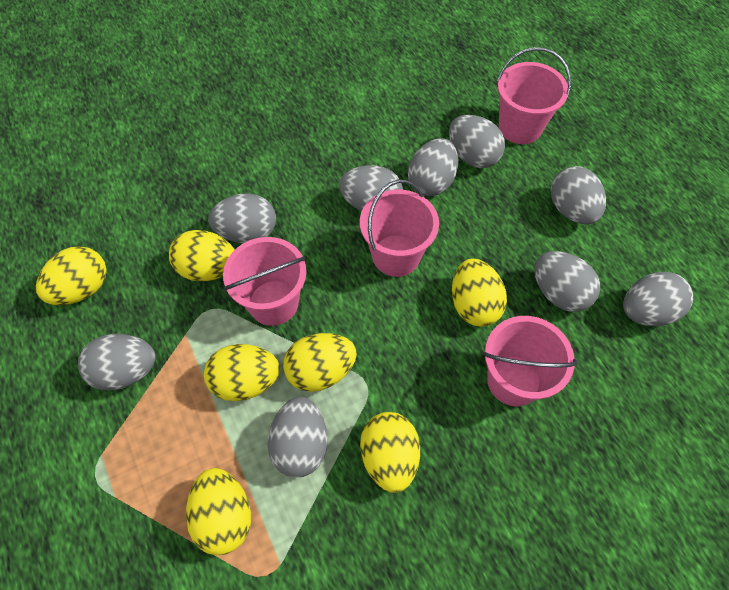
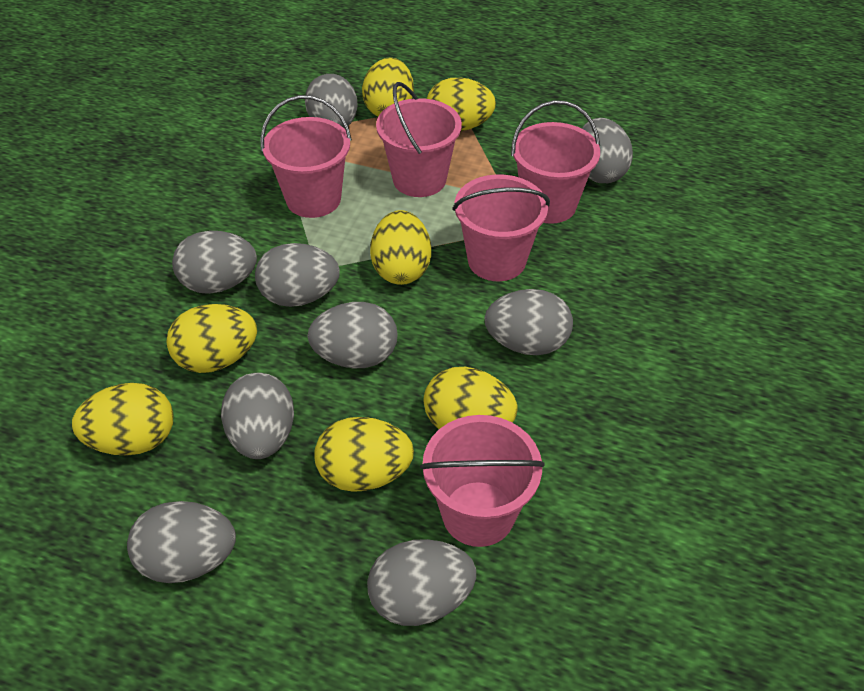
pink bucket: [223,237,306,326] [360,180,439,277] [483,316,578,406] [497,47,571,144] = 4 -> [260,95,352,218] [376,82,462,197] [420,415,544,547] [453,174,550,281] [511,100,600,224] = 5

